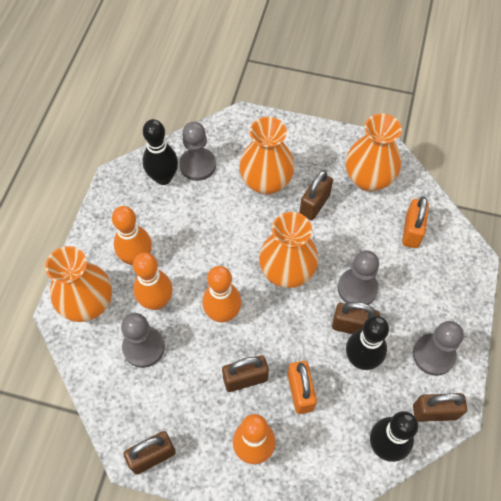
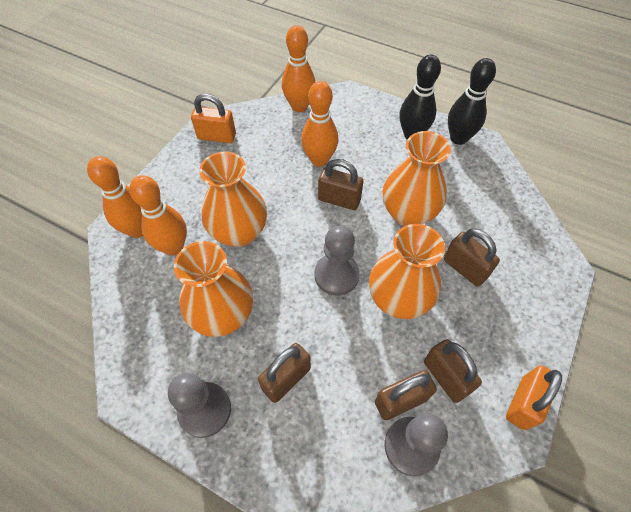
black bowling pin: [142,119,178,185] [346,316,389,370] [370,411,418,462] = 3 -> [399,55,441,139] [448,58,496,145] = 2
grey pawn: [121,313,165,368] [179,122,216,181] [338,251,379,305] [413,321,464,376] = 4 -> [168,373,231,438] [314,226,360,296] [385,413,448,476] = 3

